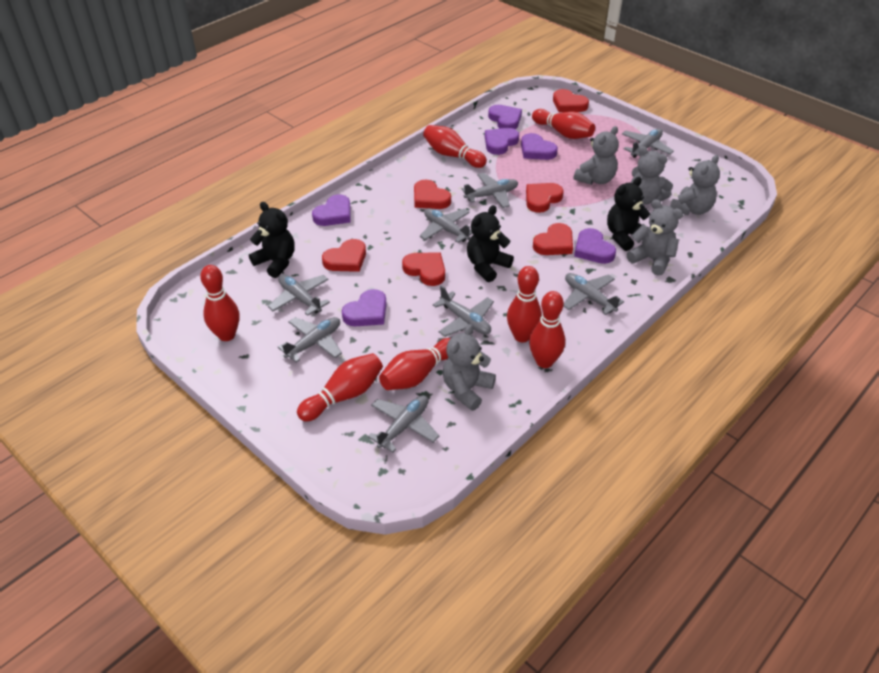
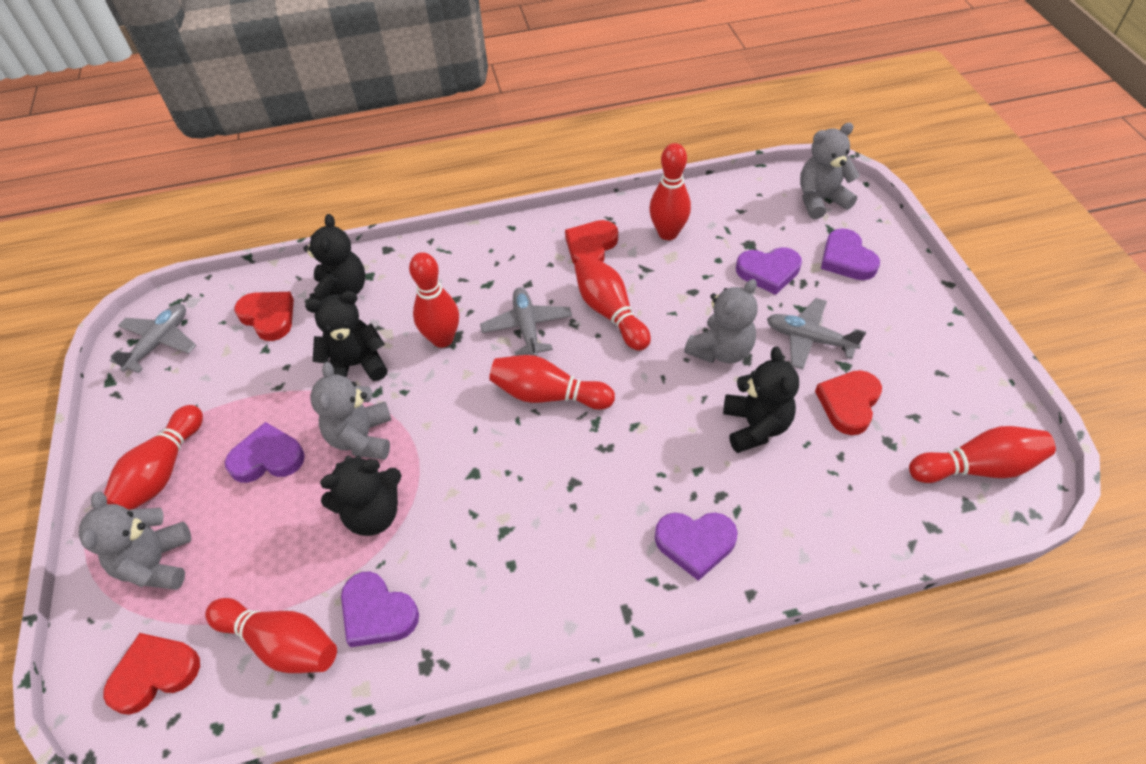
black teddy bear: [249,202,295,278] [467,205,514,282] [607,177,651,251] = 3 -> [303,214,365,301] [305,291,387,381] [320,456,402,536] [723,347,799,453] = 4
grey plane: [268,274,330,316] [278,317,342,363] [368,395,439,452] [420,208,472,243] [433,286,494,337] [462,173,518,208] [564,273,624,315] [622,129,674,158] = 8 -> [110,304,196,373] [480,287,572,356] [767,298,866,369] = 3
grey teddy bear: [443,324,496,411] [574,126,619,185] [627,199,683,276] [631,146,673,204] [670,155,720,215] = 5 -> [79,492,191,590] [310,362,391,460] [684,279,758,363] [800,123,860,219] = 4
purple heart: [312,194,351,226] [342,289,387,326] [485,128,519,155] [488,105,522,129] [521,133,558,160] [574,228,616,264] = 6 -> [225,422,305,483] [341,571,419,647] [655,512,738,581] [736,247,802,295] [821,228,880,280] = 5
red heart: [322,239,366,272] [402,252,445,286] [414,179,451,209] [526,183,564,213] [533,223,573,255] [553,89,589,112] = 6 -> [103,633,200,715] [234,292,294,341] [565,220,618,265] [815,370,882,435] = 4

